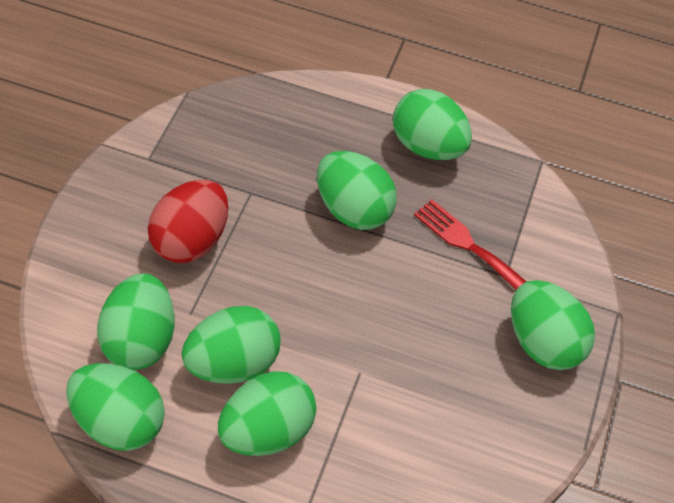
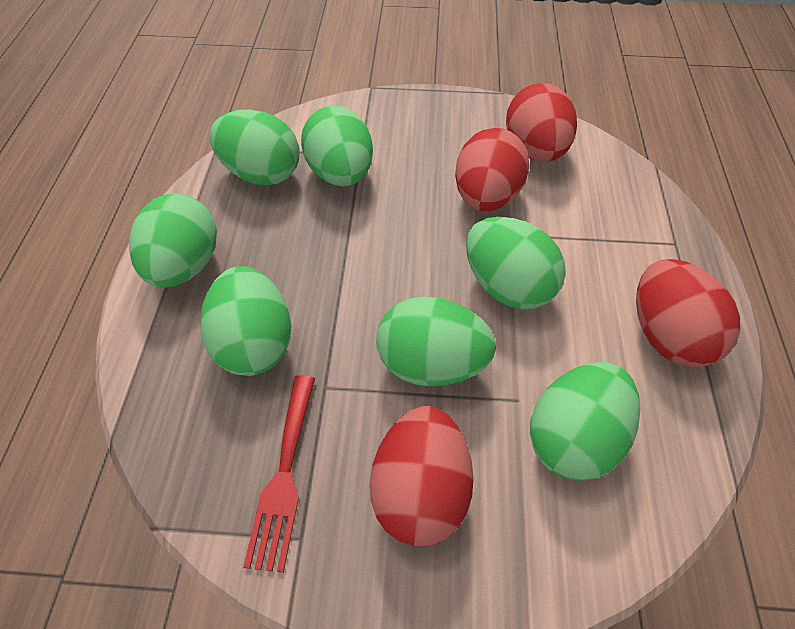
red egg: [148,180,228,263] = 1 -> [370,406,474,546] [455,128,530,212] [506,83,577,162] [636,259,740,367] = 4

